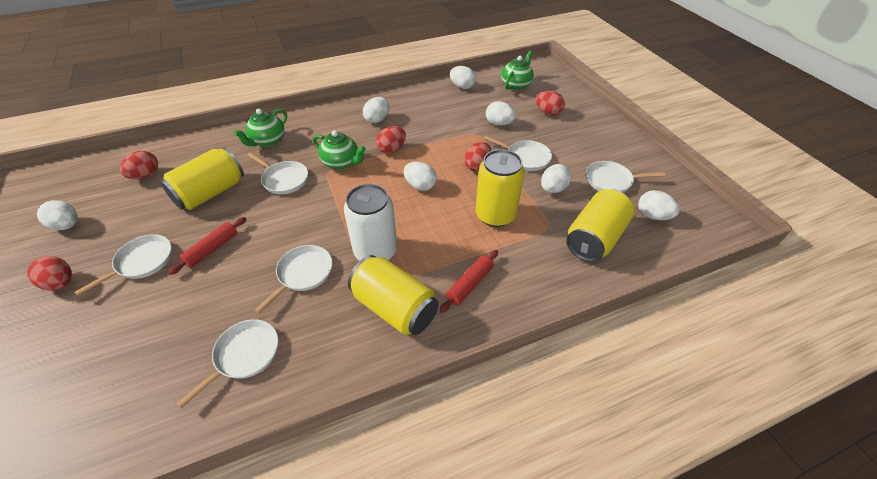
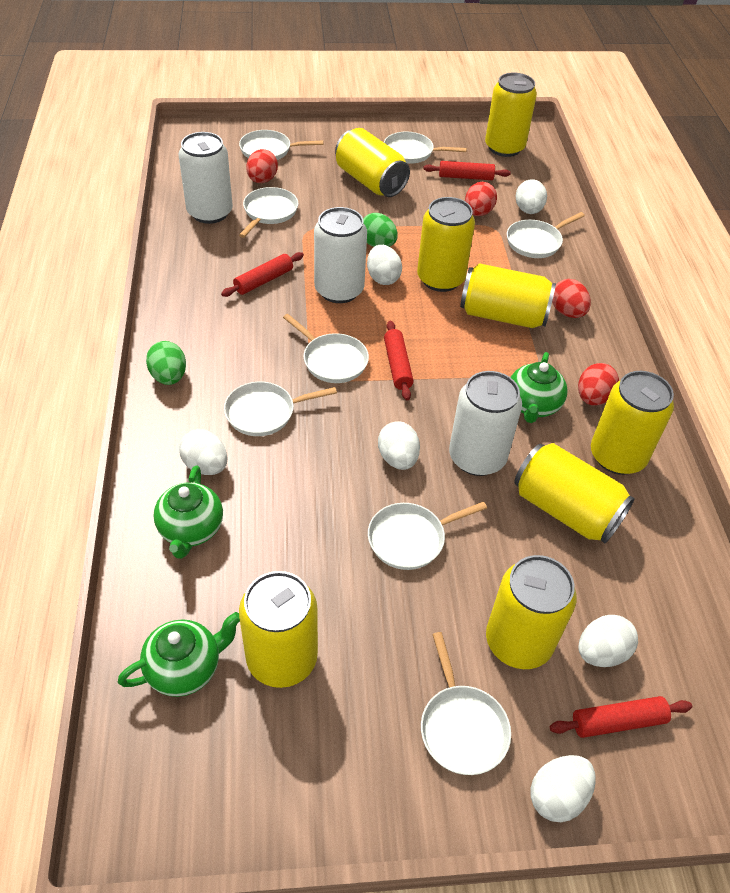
green egg: none = 0 -> [146,341,186,385] [363,213,398,247] = 2
red egg: [27,256,72,291] [120,151,158,179] [376,126,406,153] [464,142,492,172] [536,91,565,116] = 5 -> [246,149,278,183] [465,182,497,216] [552,279,591,318] [578,363,619,406] = 4
red rolling pin: [168,217,246,275] [439,250,498,313] = 2 -> [221,252,304,297] [384,321,414,400] [423,161,511,180] [550,696,692,738] = 4
white can: [344,184,397,261] = 1 -> [179,132,233,224] [314,207,367,303] [449,371,522,476] = 3
white egg: [37,200,78,230] [363,97,389,123] [404,162,437,191] [450,66,476,89] [486,101,516,126] [541,164,571,193] [638,190,680,220] = 7 -> [179,429,228,475] [367,245,402,285] [378,421,420,470] [515,179,547,214] [530,755,596,822] [578,615,638,667] = 6
white pan: [74,234,172,296] [177,320,278,408] [248,152,308,194] [254,245,333,314] [483,135,552,171] [586,161,665,192] = 6 -> [224,382,337,436] [239,130,324,160] [239,187,298,238] [283,314,369,383] [368,501,487,570] [384,132,467,164] [421,632,511,775] [507,212,585,258] = 8
yellow can: [160,147,244,210] [348,255,439,335] [476,149,525,227] [566,189,635,262] = 4 -> [239,571,318,688] [335,128,410,197] [417,197,475,292] [460,263,556,328] [485,73,537,157] [486,555,577,669] [514,443,635,543] [591,371,674,475] = 8

